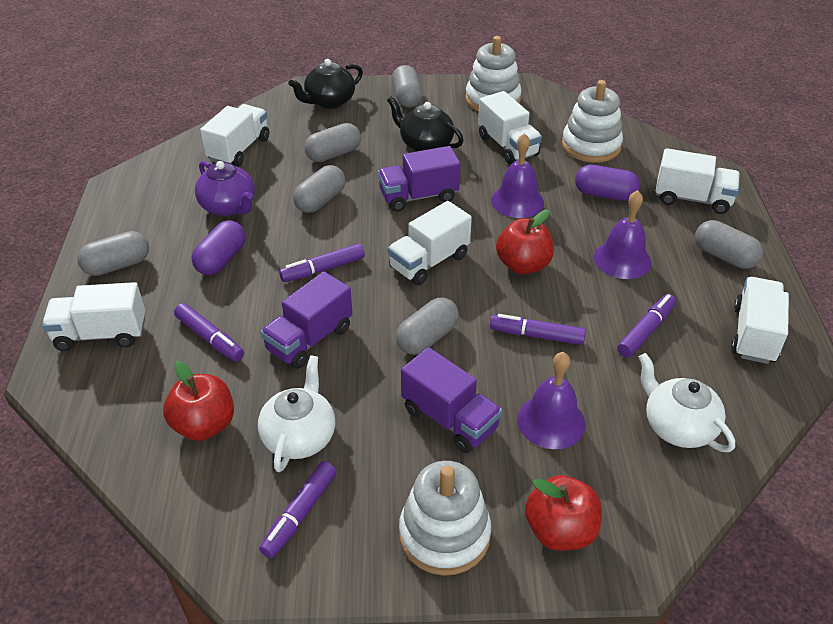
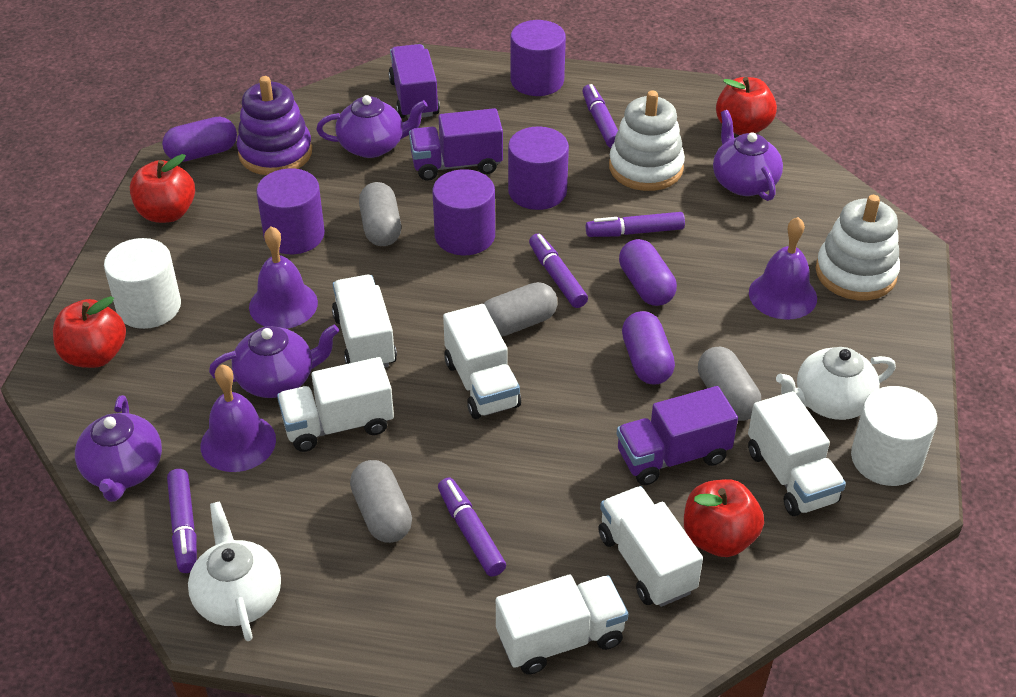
black teapot: [288,59,363,109] [387,96,464,151] = 2 -> none = 0
grey capsule: [77,231,149,276] [293,165,346,213] [304,123,361,162] [392,65,422,108] [396,298,459,355] [695,220,763,269] = 6 -> [350,460,412,543] [359,182,401,246] [484,282,558,337] [698,347,761,421] = 4
purple capsule: [192,220,246,275] [575,165,640,201] = 2 -> [162,117,237,162] [619,239,677,306] [622,311,675,384] = 3
purple cylinder: none = 0 -> [256,168,325,254] [433,169,495,255] [508,126,569,210] [511,20,566,96] = 4
purple stacking toy: none = 0 -> [236,76,312,175] = 1
purple teapot: [195,161,255,216] = 1 -> [75,395,162,502] [209,325,339,398] [317,95,427,158] [713,110,783,201] = 4
red apple: [163,361,234,441] [496,210,554,274] [525,475,602,551] = 3 -> [53,296,126,368] [130,154,195,223] [684,479,764,557] [716,77,777,135] = 4
white cylinder: none = 0 -> [104,238,181,329] [851,386,938,486] = 2
white stacking toy: [399,461,491,576] [466,36,522,111] [562,80,623,163] = 3 -> [609,91,685,191] [816,195,900,300] = 2

